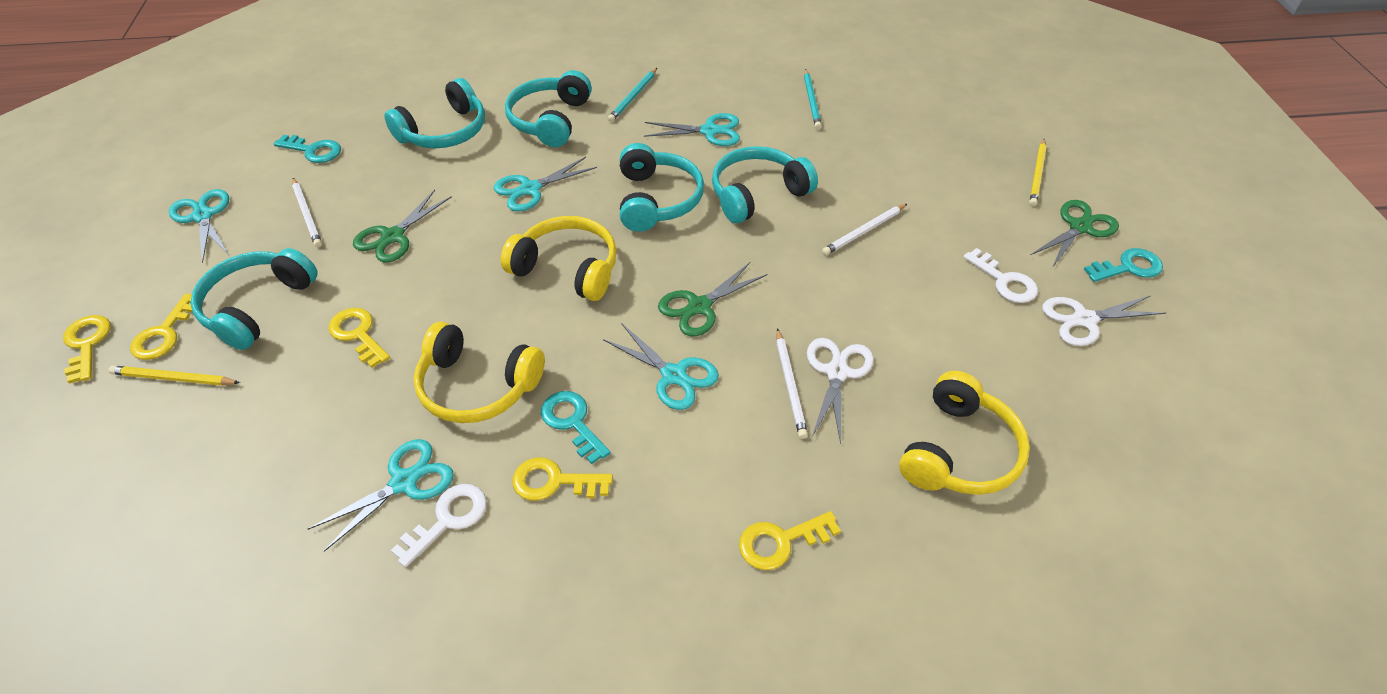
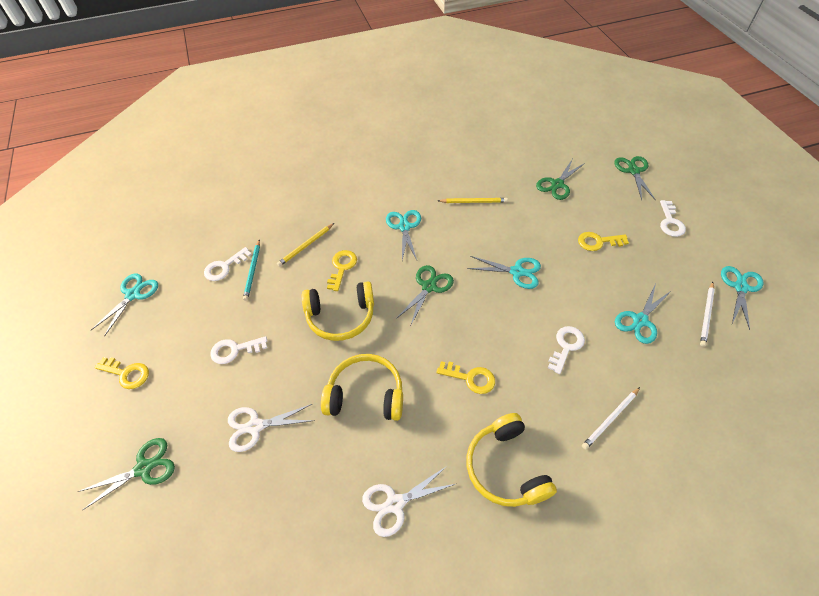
green scissors: [353,190,452,263] [658,262,767,336] [1031,200,1119,268] = 3 -> [78,438,175,511] [396,265,454,325] [536,160,585,200] [614,156,656,200] = 4
turquoise headphones: [191,248,318,350] [384,78,485,148] [505,70,592,147] [620,143,704,232] [712,146,818,223] = 5 -> none = 0
turquoise key: [274,135,341,163] [541,391,611,464] [1084,248,1163,282] = 3 -> none = 0
turquoise pencil: [608,68,657,122] [804,69,822,129] = 2 -> [243,240,260,301] = 1
white key: [391,484,487,567] [963,248,1038,303] = 2 -> [204,247,252,281] [210,336,267,364] [548,326,585,374] [660,200,686,237] = 4
white pencil: [292,178,322,247] [776,328,808,439] [822,204,907,255] = 3 -> [582,387,640,450] [700,282,715,347] = 2
yellow key: [63,315,111,384] [130,294,193,360] [328,308,390,368] [512,457,613,501] [739,511,841,570] = 5 -> [94,357,149,389] [327,250,357,291] [436,361,495,394] [578,232,629,251] = 4

